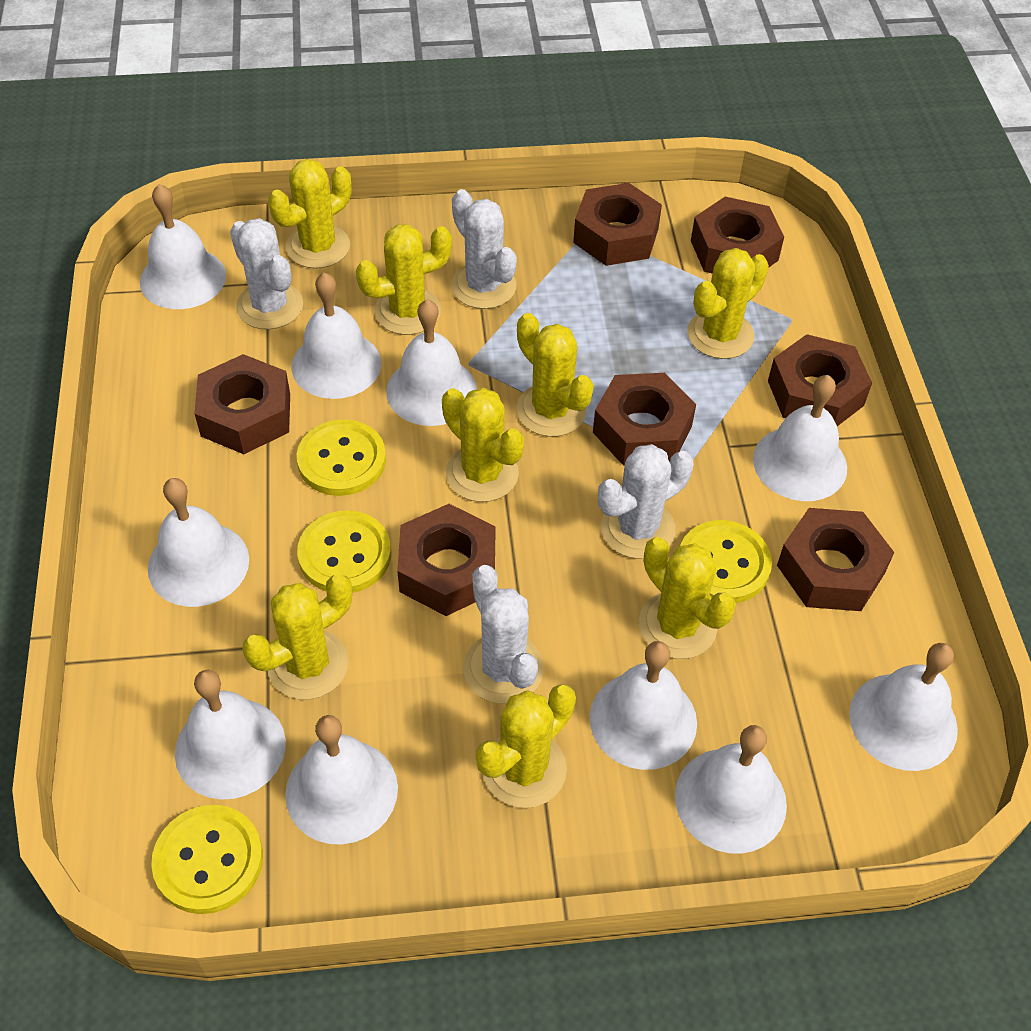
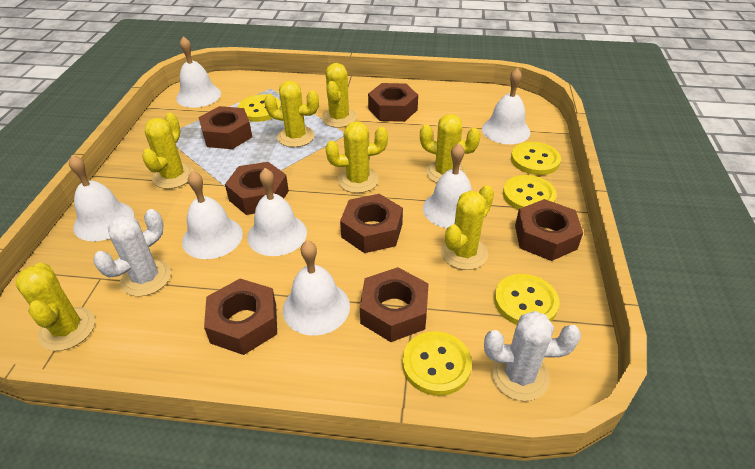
white bell: [140,184,226,309] [148,478,249,607] [175,670,286,800] [285,715,398,844] [292,272,381,399] [386,299,477,426] [590,641,697,770] [675,725,787,854] [753,375,847,501] [849,643,958,771] = 10 -> [69,155,134,241] [176,36,221,108] [182,171,243,259] [247,168,307,256] [283,240,350,336] [423,143,472,228] [482,68,530,144] = 7
white cactus: [230,218,303,329] [451,189,517,309] [463,565,544,704] [598,444,694,559] = 4 -> [93,209,171,296] [484,311,581,401] = 2
yellow button: [151,805,263,914] [297,419,386,496] [297,510,391,593] [680,520,772,603] = 4 -> [238,95,281,122] [402,332,472,396] [494,274,560,325] [503,175,557,210] [511,142,561,175] = 5
yellow cactus: [242,574,352,700] [268,159,352,269] [356,224,452,335] [442,388,524,502] [476,684,576,808] [516,313,594,437] [639,537,736,659] [687,248,769,359] = 8 -> [15,263,95,351] [142,113,194,189] [264,80,319,147] [321,63,357,128] [325,121,388,193] [420,114,481,183] [441,185,494,270] = 7

